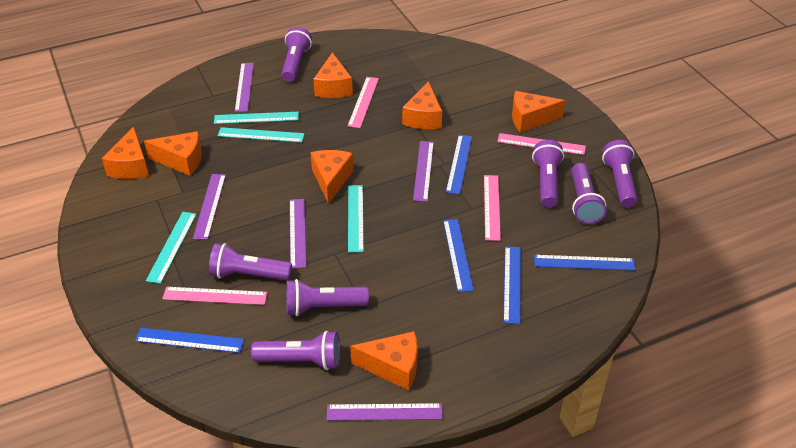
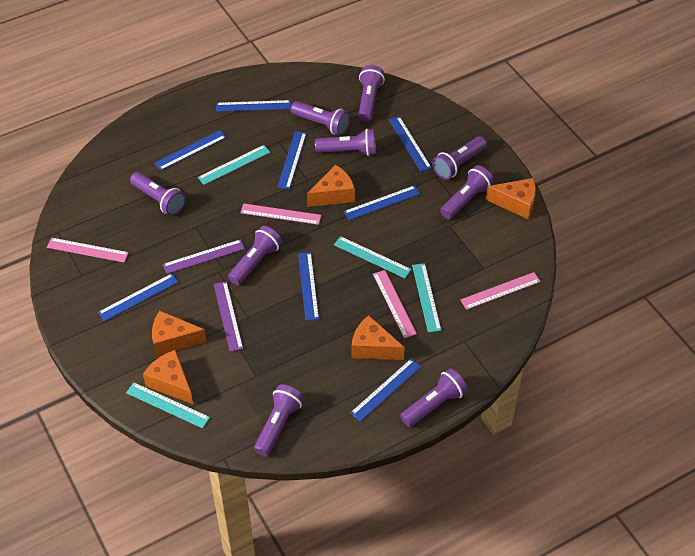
blue ruler: [135,328,244,353] [443,219,474,292] [446,135,472,194] [503,246,521,324] [534,255,636,271] = 5 -> [98,273,178,321] [155,130,227,170] [216,100,291,112] [277,131,307,189] [298,252,319,320] [344,185,420,220] [350,359,421,421] [389,116,432,171] = 8
orange cheese: [102,127,149,179] [144,131,202,176] [310,150,354,204] [313,52,353,98] [350,331,418,390] [402,81,442,129] [512,91,565,133] = 7 -> [143,350,193,404] [152,311,207,357] [307,165,355,207] [351,315,405,360] [486,178,536,219] = 5
purple flashlight: [209,243,292,280] [251,331,340,370] [281,27,312,82] [286,279,369,316] [532,140,564,207] [571,163,606,224] [602,140,638,207] = 7 -> [130,172,186,216] [228,226,282,285] [254,384,304,456] [291,101,350,136] [315,129,376,156] [358,65,385,121] [400,368,468,427] [432,136,487,180] [440,165,494,219] = 9
purple ruler: [193,174,226,240] [235,63,254,112] [290,199,306,269] [326,403,443,421] [413,141,434,202] = 5 -> [163,239,245,274] [214,281,243,352] = 2

